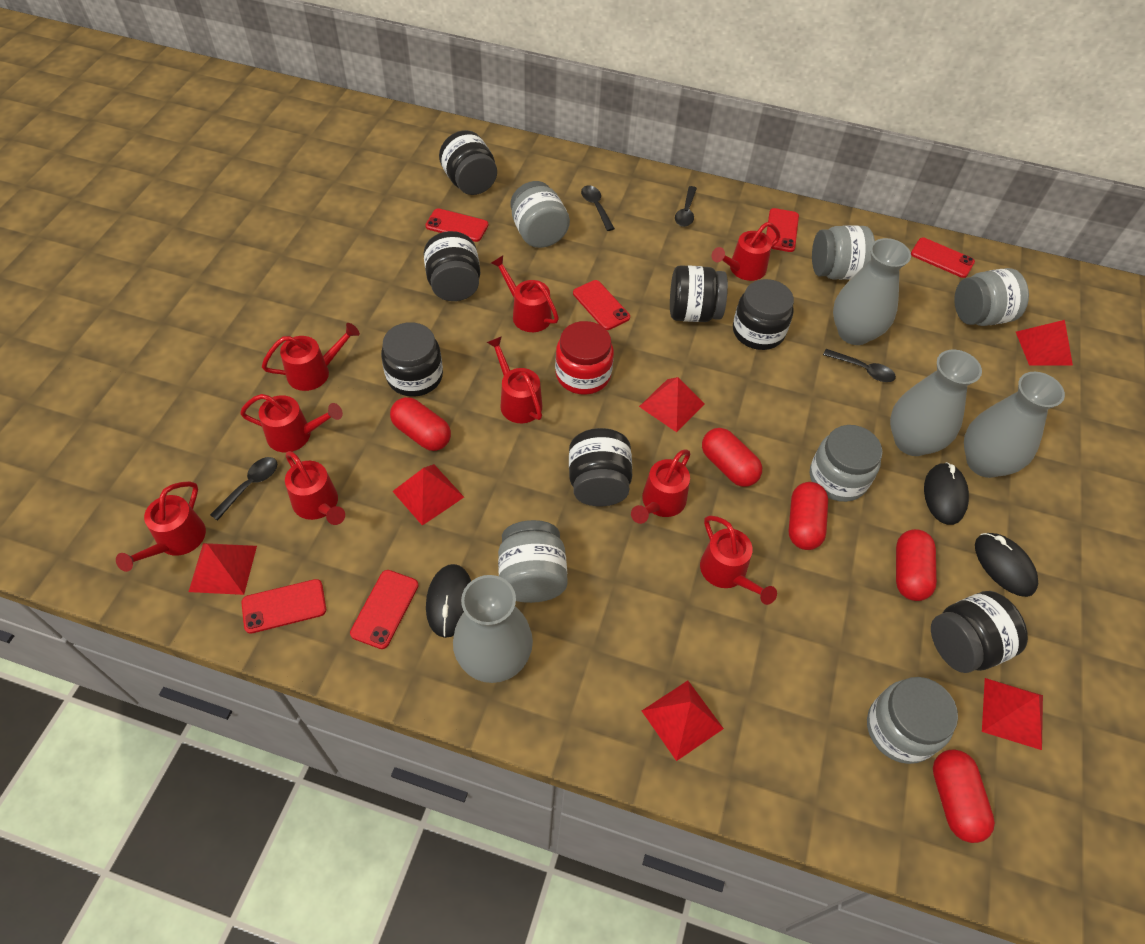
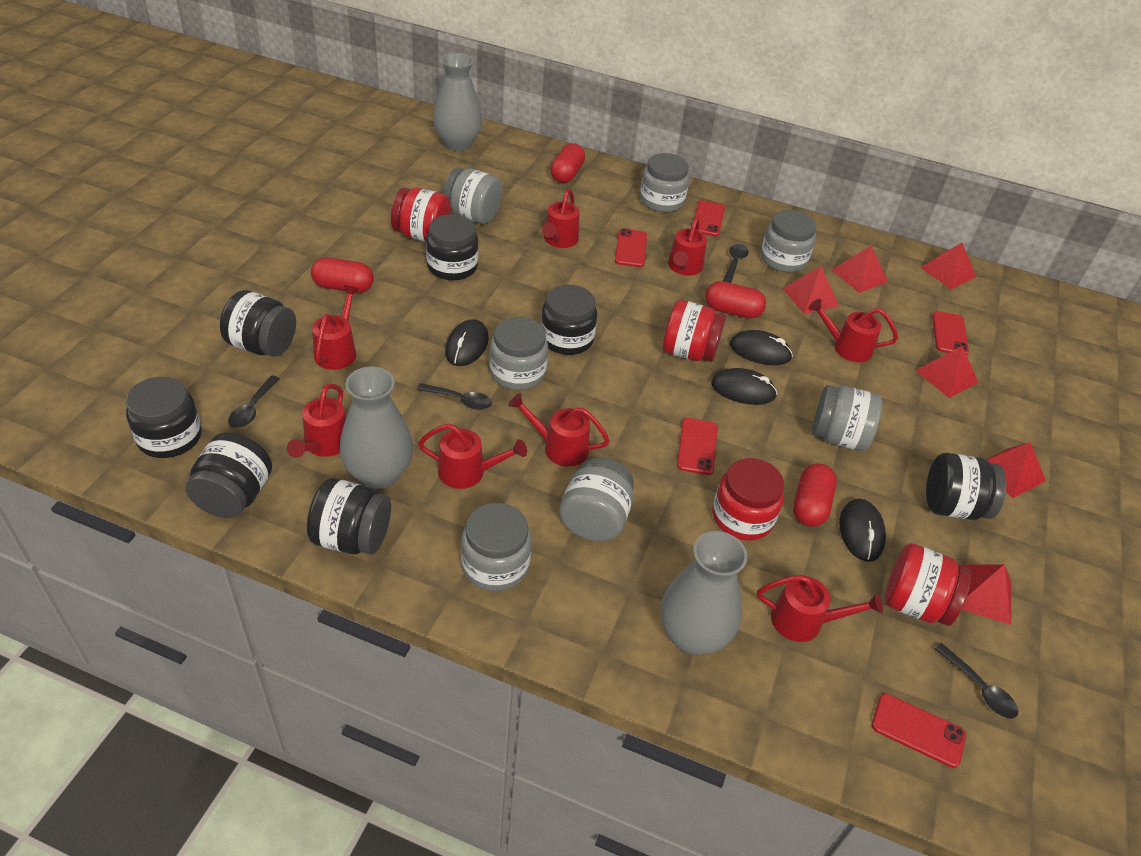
black mouse: [426,564,471,638] [924,462,969,525] [975,533,1038,597] = 3 -> [445,319,489,366] [711,368,777,405] [730,330,793,365] [839,499,886,562] = 4
grey jar: [498,520,568,603] [511,181,570,248] [810,425,883,502] [812,225,875,280] [867,677,958,764] [954,268,1029,326] = 6 -> [443,167,502,224] [461,503,532,591] [490,317,548,390] [559,457,634,542] [640,153,689,212] [761,210,816,272] [812,385,883,451] = 7
grey vase: [453,575,533,683] [833,238,911,345] [890,350,982,456] [964,372,1065,478] = 4 -> [340,367,413,489] [433,53,482,151] [660,531,747,655] = 3
red capsule: [390,397,451,451] [702,428,762,487] [789,482,828,550] [896,529,937,601] [933,749,995,843] = 5 -> [311,257,374,293] [550,143,585,183] [705,281,766,319] [793,464,837,527] = 4
red jar: [555,321,614,395] = 1 -> [391,188,451,242] [663,300,726,362] [713,458,784,541] [885,543,971,626] = 4
red phone: [241,579,326,634] [350,570,419,649] [425,208,488,242] [573,280,630,330] [766,208,799,252] [911,238,975,278] = 6 -> [615,228,647,267] [677,418,718,475] [694,200,725,236] [872,693,966,768] [932,311,969,355] = 5
red watering can: [116,481,206,572] [240,394,343,452] [262,323,360,391] [285,451,345,525] [487,336,542,423] [491,255,559,332] [631,449,690,524] [700,515,777,605] [712,222,780,281] = 9 -> [287,384,346,458] [312,285,359,370] [418,424,527,489] [508,393,610,467] [542,189,579,248] [668,216,707,276] [757,575,883,642] [809,299,898,362] = 8

